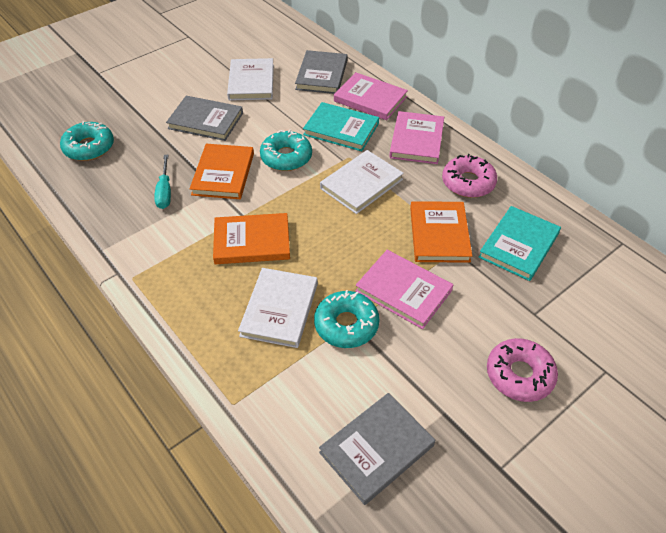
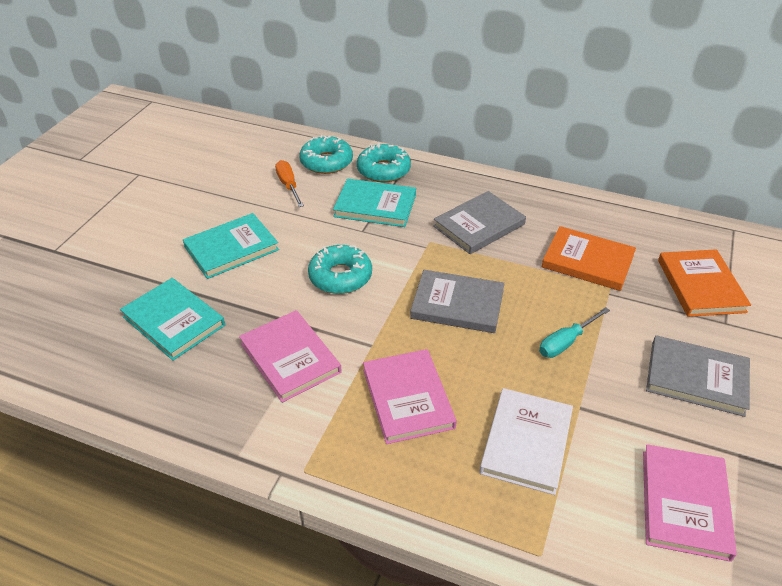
orange book: [189,144,254,199] [213,213,290,264] [410,201,472,263] = 3 -> [542,226,636,291] [658,249,751,317] = 2
orange screwdriver: none = 0 -> [275,160,304,207] = 1
pink donut: [442,154,497,198] [487,338,558,402] = 2 -> none = 0
turquoise book: [303,102,379,151] [479,206,561,281] = 2 -> [120,278,225,361] [183,213,279,279] [333,178,416,227] = 3
white book: [227,58,274,100] [238,268,318,348] [320,150,404,214] = 3 -> [479,388,573,495] = 1

